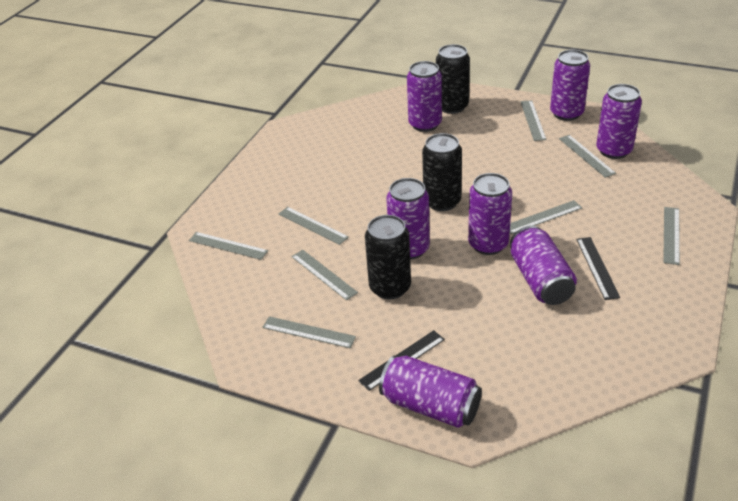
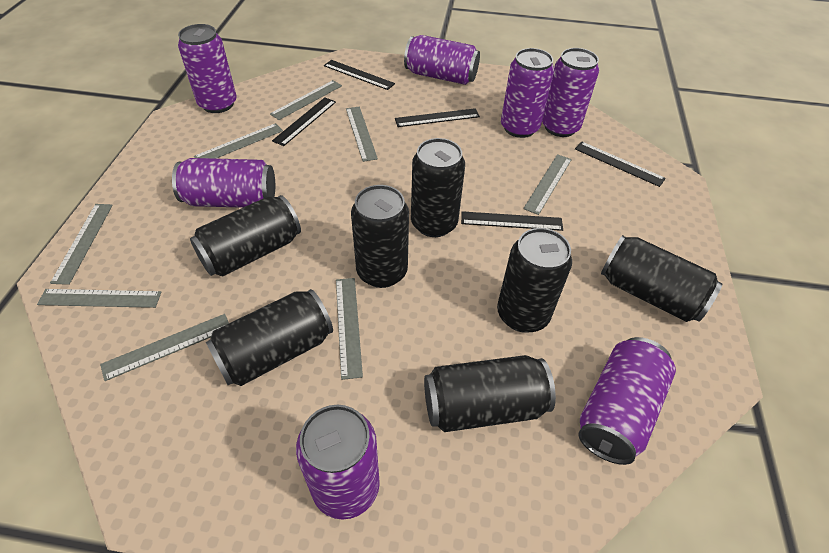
black can: [365,215,411,300] [422,133,462,211] [436,44,470,114] = 3 -> [190,195,301,277] [206,289,333,386] [351,185,409,288] [411,138,465,237] [424,355,556,432] [497,228,572,333] [601,235,722,322] = 7
black ruler: [358,330,445,391] [576,237,620,300] = 2 -> [272,97,336,146] [324,60,395,90] [395,108,480,127] [461,211,563,231] [575,142,666,187] = 5

